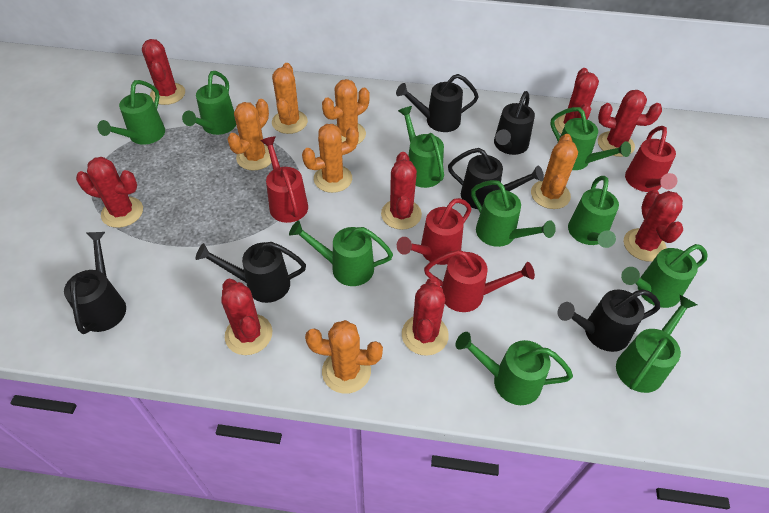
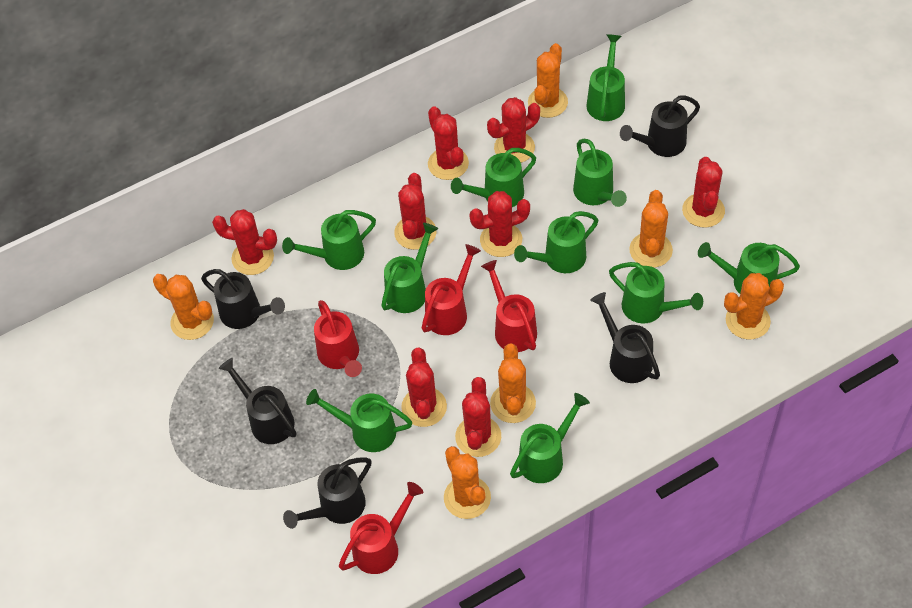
black watering can: [64,232,126,334] [196,242,306,303] [396,74,479,132] [448,148,544,209] [494,91,535,155] [558,289,660,352] = 6 -> [201,269,285,329] [219,358,296,444] [283,457,372,529] [590,292,660,383] [620,96,700,157] = 5

